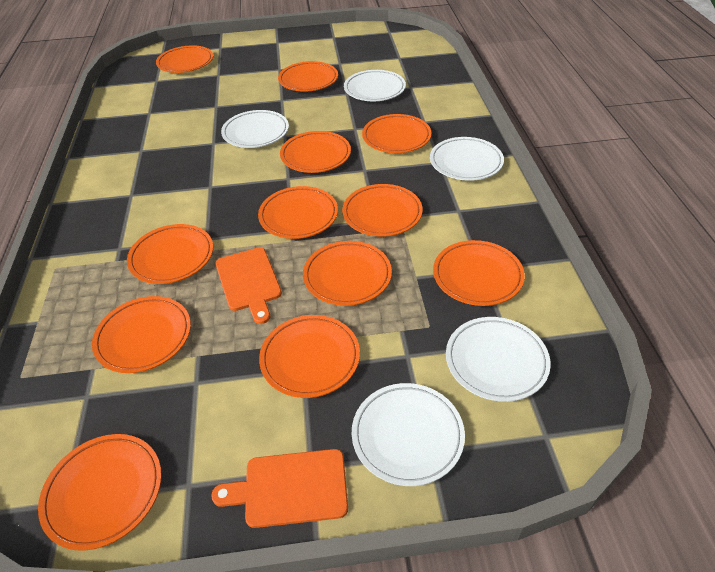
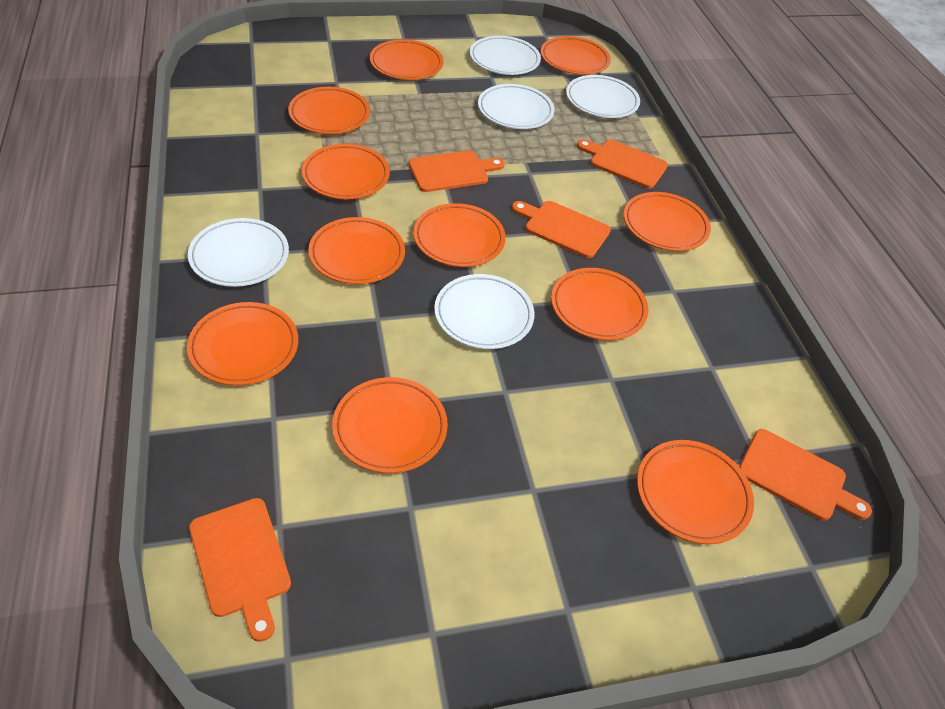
orange cutting board: [211,449,348,528] [215,247,282,324] = 2 -> [189,498,291,642] [408,150,505,192] [512,201,611,258] [577,139,668,189] [739,429,872,521] = 5
orange plate: [38,434,162,551] [92,296,191,373] [127,224,213,284] [156,45,213,73] [258,186,338,239] [259,315,360,398] [278,61,338,92] [280,131,351,173] [303,241,392,306] [342,184,422,237] [362,114,431,153] [433,240,525,306] = 12 -> [187,302,298,386] [288,87,370,134] [302,144,390,199] [308,217,405,284] [332,377,448,473] [370,39,443,80] [413,203,506,267] [541,36,611,75] [551,268,648,340] [624,192,711,251] [637,440,754,544] = 11

